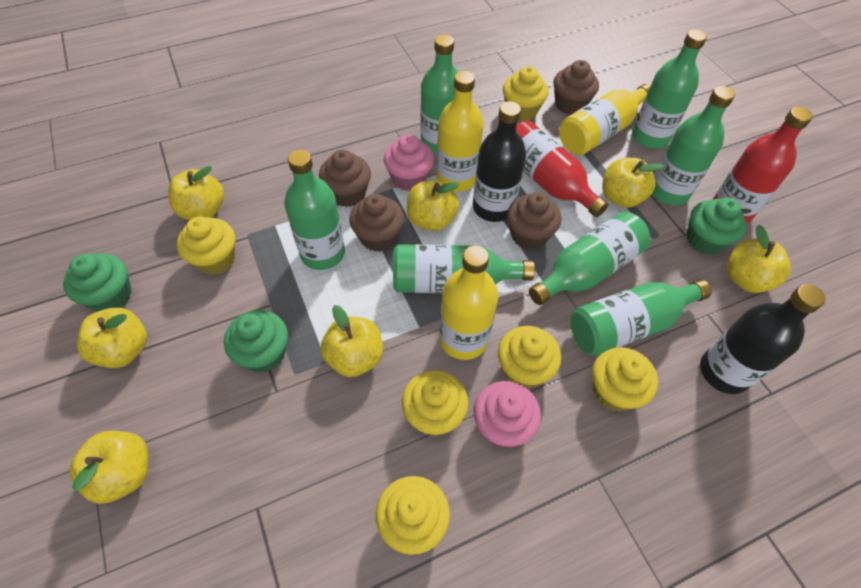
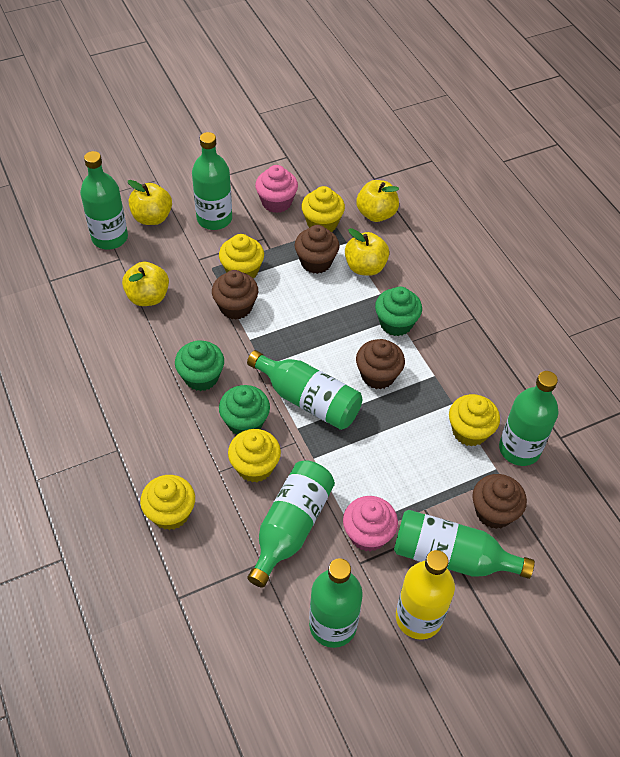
black bottle: [473,101,526,222] [700,284,825,394] = 2 -> none = 0
red bottle: [516,121,608,217] [712,107,813,224] = 2 -> none = 0
yellow apple: [69,431,148,504] [77,308,147,368] [168,166,224,220] [320,305,383,377] [407,179,459,231] [602,158,664,208] [727,225,791,293] = 7 -> [122,262,169,306] [128,180,172,225] [345,228,389,276] [356,180,399,222] = 4
yellow bottle: [436,71,484,192] [439,246,498,360] [559,84,650,155] = 3 -> [396,550,455,640] = 1
yellow cupcake: [177,216,235,275] [376,476,450,555] [402,370,468,436] [498,326,561,388] [503,66,549,121] [592,347,658,411] = 6 -> [140,475,195,530] [219,234,264,279] [228,429,281,482] [302,186,345,232] [449,394,500,446] = 5

